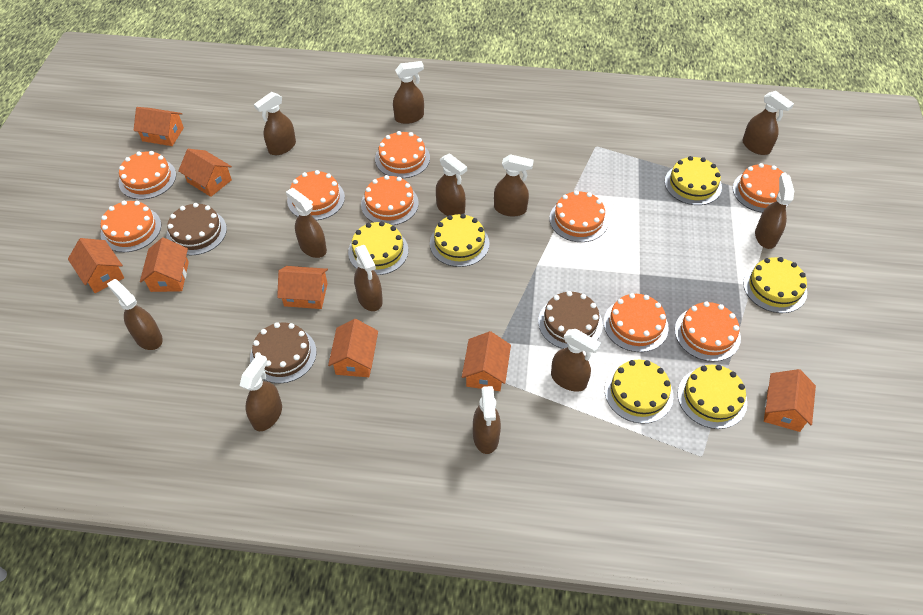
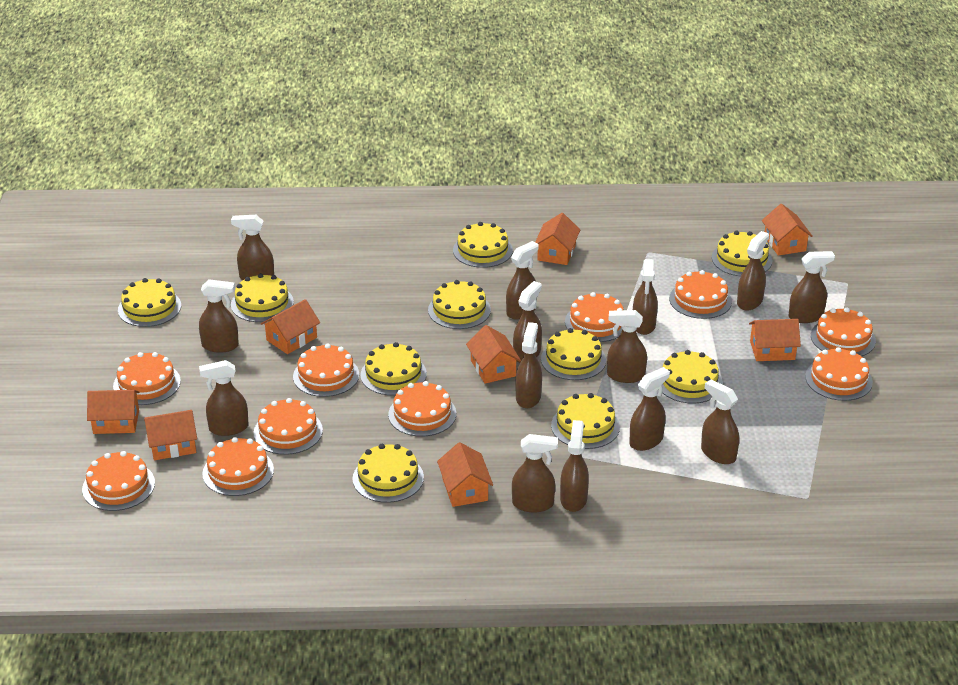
brown cake: [166,203,227,255] [250,322,317,383] [538,291,603,349] = 3 -> none = 0
brown spray bottle: [107,279,163,350] [240,354,282,431] [254,92,296,155] [286,188,327,258] [354,245,383,311] [393,61,424,124] [436,153,467,216] [473,386,501,454] [494,154,534,217] [551,329,601,392] [742,91,794,155] [755,174,794,249] = 12 -> [199,279,239,353] [199,360,249,436] [231,215,274,280] [506,241,539,319] [512,434,558,512] [513,281,542,363] [515,322,542,408] [560,420,589,512] [607,310,647,383] [629,367,670,451] [633,259,658,335] [701,379,739,464] [737,231,769,311] [789,251,835,323] = 14
orange cake: [101,201,161,252] [118,151,176,199] [287,170,345,220] [361,175,419,225] [375,131,430,178] [550,191,608,242] [604,293,669,352] [675,301,741,362] [733,163,788,213] = 9 -> [82,451,155,511] [113,352,181,405] [202,437,274,496] [253,398,323,455] [293,344,359,397] [388,381,456,437] [565,292,624,342] [669,270,732,319] [805,347,873,401] [811,308,876,356] = 10
yellow cake: [348,221,408,275] [430,214,489,267] [605,360,673,424] [665,156,722,205] [678,365,747,429] [743,257,807,313] = 6 -> [118,278,181,327] [231,273,294,322] [352,444,424,503] [360,342,427,395] [428,280,491,329] [453,222,513,268] [541,328,606,380] [551,393,620,449] [662,350,723,404] [712,231,772,276] = 10

